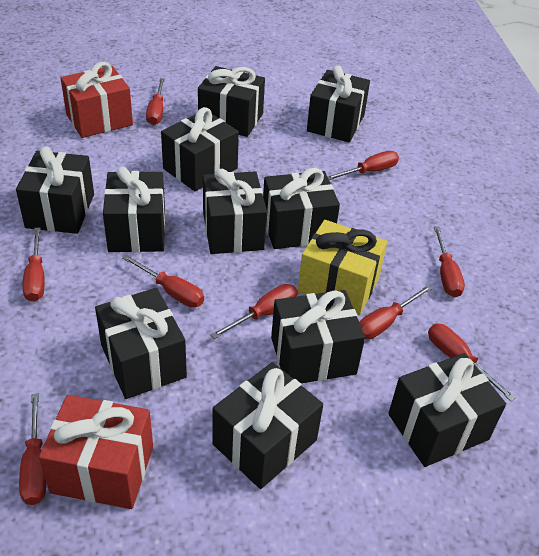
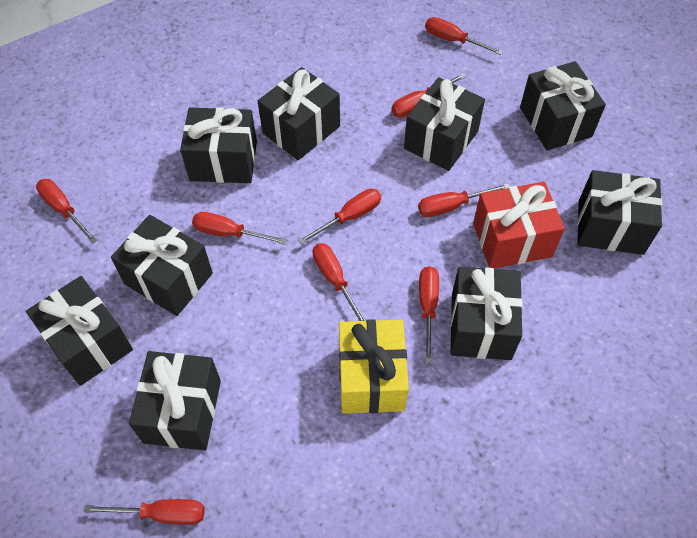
black gift: [16,146,94,234] [95,288,187,399] [103,167,165,252] [161,107,239,192] [198,66,265,137] [203,169,267,254] [213,362,323,489] [263,168,340,249] [271,290,365,383] [307,66,370,142] [388,353,506,467] = 11 -> [26,276,133,386] [111,215,213,316] [129,351,221,451] [180,107,257,183] [258,67,340,160] [404,77,485,171] [450,267,523,360] [520,61,606,150] [577,170,662,255] = 9
red gift: [39,395,153,509] [61,62,133,138] = 2 -> [473,182,565,268] = 1

